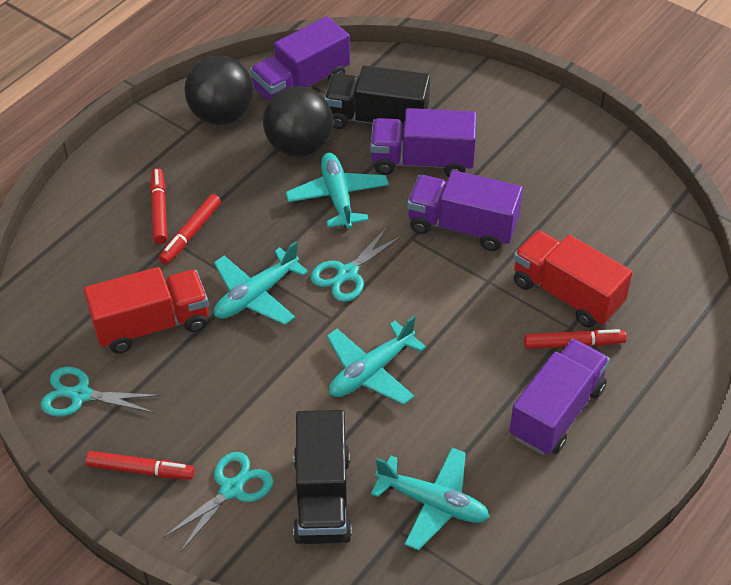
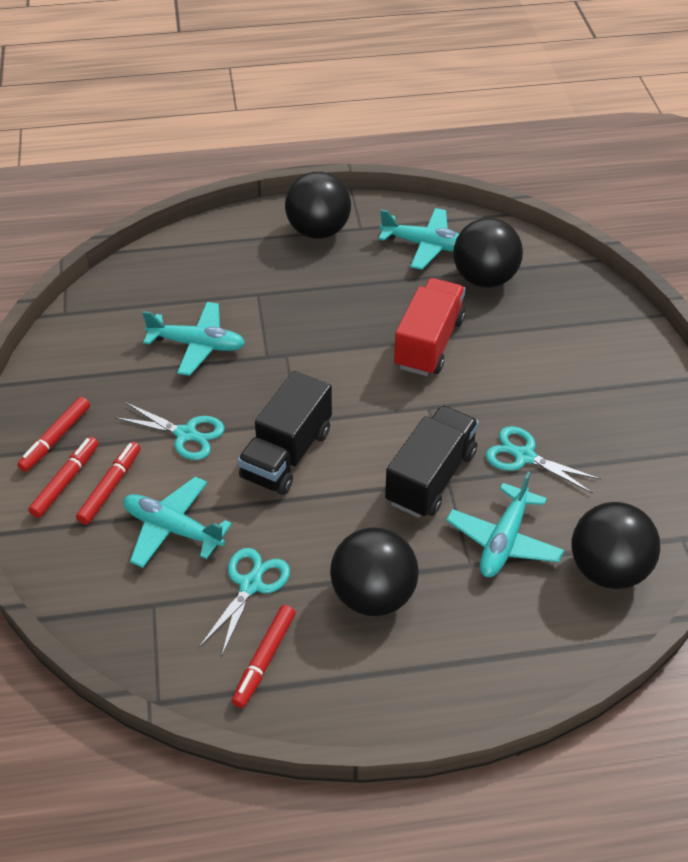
black ball: [184,56,254,125] [263,86,333,157] = 2 -> [285,172,351,239] [330,527,419,616] [453,218,523,288] [572,502,660,589] = 4
purple truck: [250,16,350,102] [370,108,477,177] [407,170,523,251] [509,339,610,455] = 4 -> none = 0
red truck: [84,267,209,354] [513,230,633,328] = 2 -> [394,278,465,376] = 1

